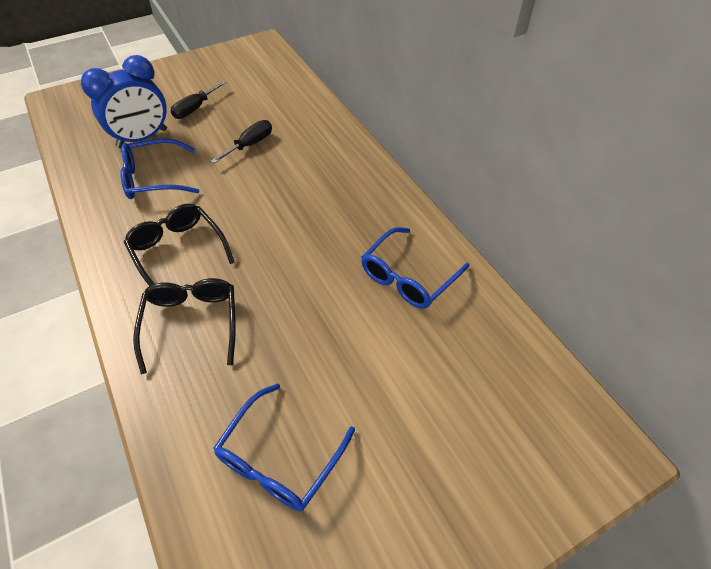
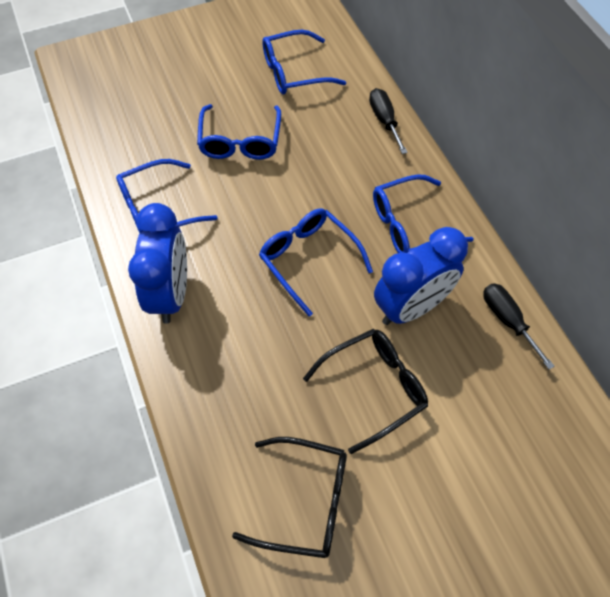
blue clock: [81,55,167,148] = 1 -> [128,203,187,324] [374,227,468,325] = 2
blue glasses: [120,138,199,199] [214,383,355,511] [361,227,469,309] = 3 -> [116,159,217,233] [197,104,281,160] [259,208,373,316] [262,30,346,94] [373,174,474,253] = 5

